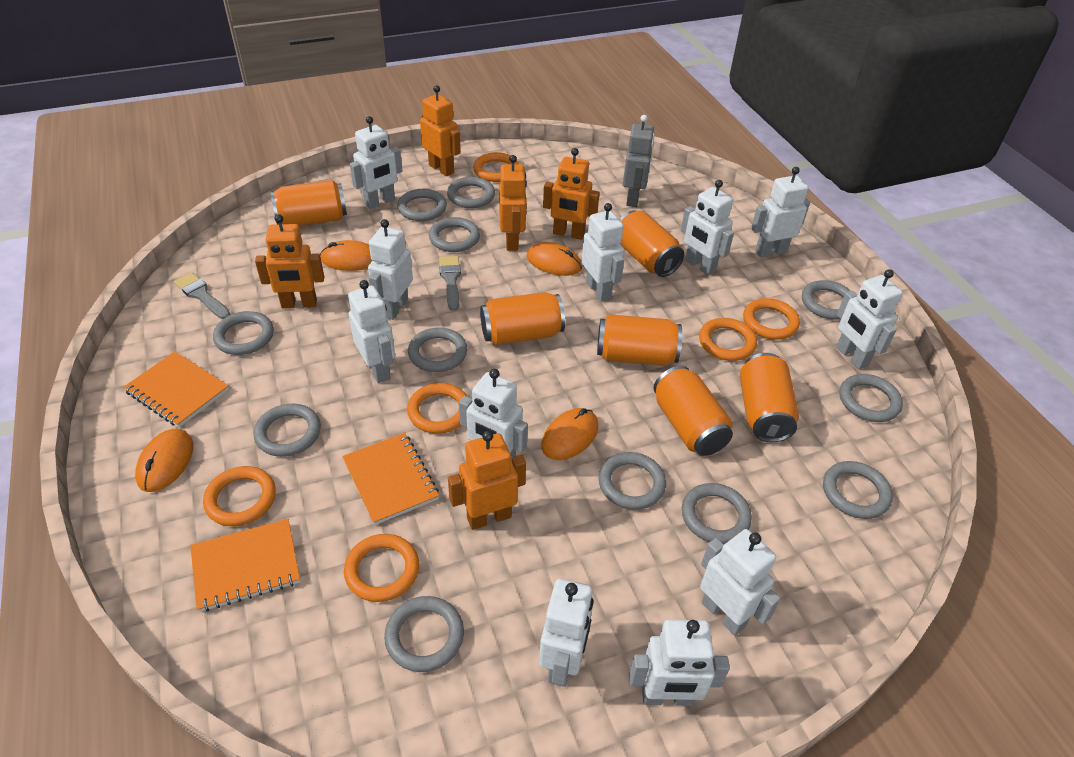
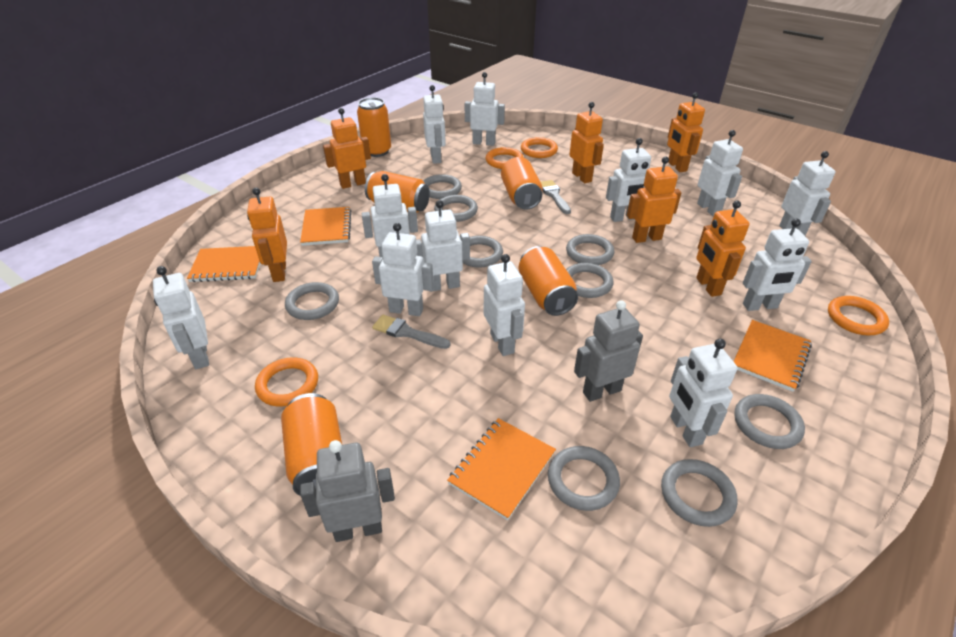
grey ring: [213,311,274,355] [254,404,321,457] [384,596,464,672] [397,189,447,221] [408,327,467,372] [429,217,480,252] [447,177,495,208] [599,452,666,510] [682,483,752,544] [802,280,851,320] [823,461,893,519] [840,374,903,422] = 12 -> [285,282,339,320] [424,174,462,199] [434,195,478,222] [463,236,503,267] [548,446,620,511] [566,234,615,265] [566,263,613,298] [661,459,737,527] [734,394,805,449] = 9
grey robot: [623,115,654,207] = 1 -> [300,440,395,542] [574,300,643,402] = 2
orange can: [271,180,347,226] [480,292,565,345] [597,314,682,366] [619,210,684,277] [654,366,733,456] [740,353,799,443] = 6 -> [281,393,342,496] [357,97,391,157] [365,171,430,213] [501,157,543,210] [518,246,578,316] = 5
orange mouse: [135,429,193,492] [320,240,373,271] [527,242,582,276] [541,408,598,460] = 4 -> none = 0
orange notebook: [123,352,229,427] [190,519,300,612] [342,433,439,525] = 3 -> [187,246,260,282] [300,207,351,246] [447,418,556,520] [733,320,812,392] = 4
orange ring: [203,466,276,526] [344,534,419,602] [407,383,468,434] [473,152,519,182] [699,318,757,361] [743,298,800,340] = 6 -> [255,358,318,406] [486,147,524,169] [521,137,558,158] [828,296,889,335] = 4
orange robot: [255,214,324,308] [420,85,461,176] [448,431,526,530] [499,155,527,251] [543,148,600,240] = 5 -> [247,188,287,282] [323,108,371,189] [569,102,604,183] [627,157,681,243] [667,92,705,172] [696,200,750,297] = 6
white robot: [348,280,395,383] [350,116,402,209] [368,219,413,320] [459,369,528,461] [539,579,593,687] [582,203,624,302] [629,620,730,706] [681,180,734,276] [700,529,781,636] [751,167,810,258] [836,269,903,369] = 11 -> [153,266,209,369] [362,174,418,257] [372,223,434,316] [416,200,470,292] [423,85,446,164] [465,72,505,146] [484,254,525,356] [606,138,651,222] [669,339,737,447] [697,130,743,216] [743,219,812,311] [779,151,836,236] = 12

